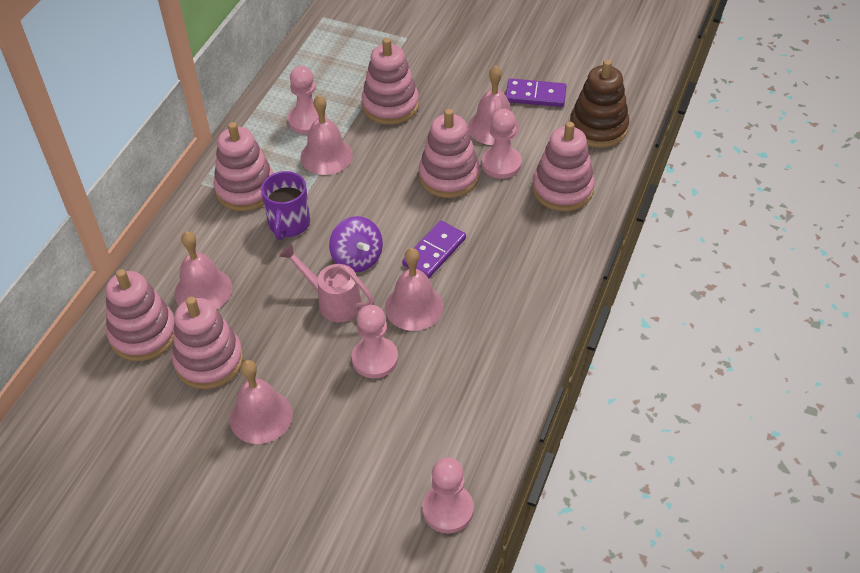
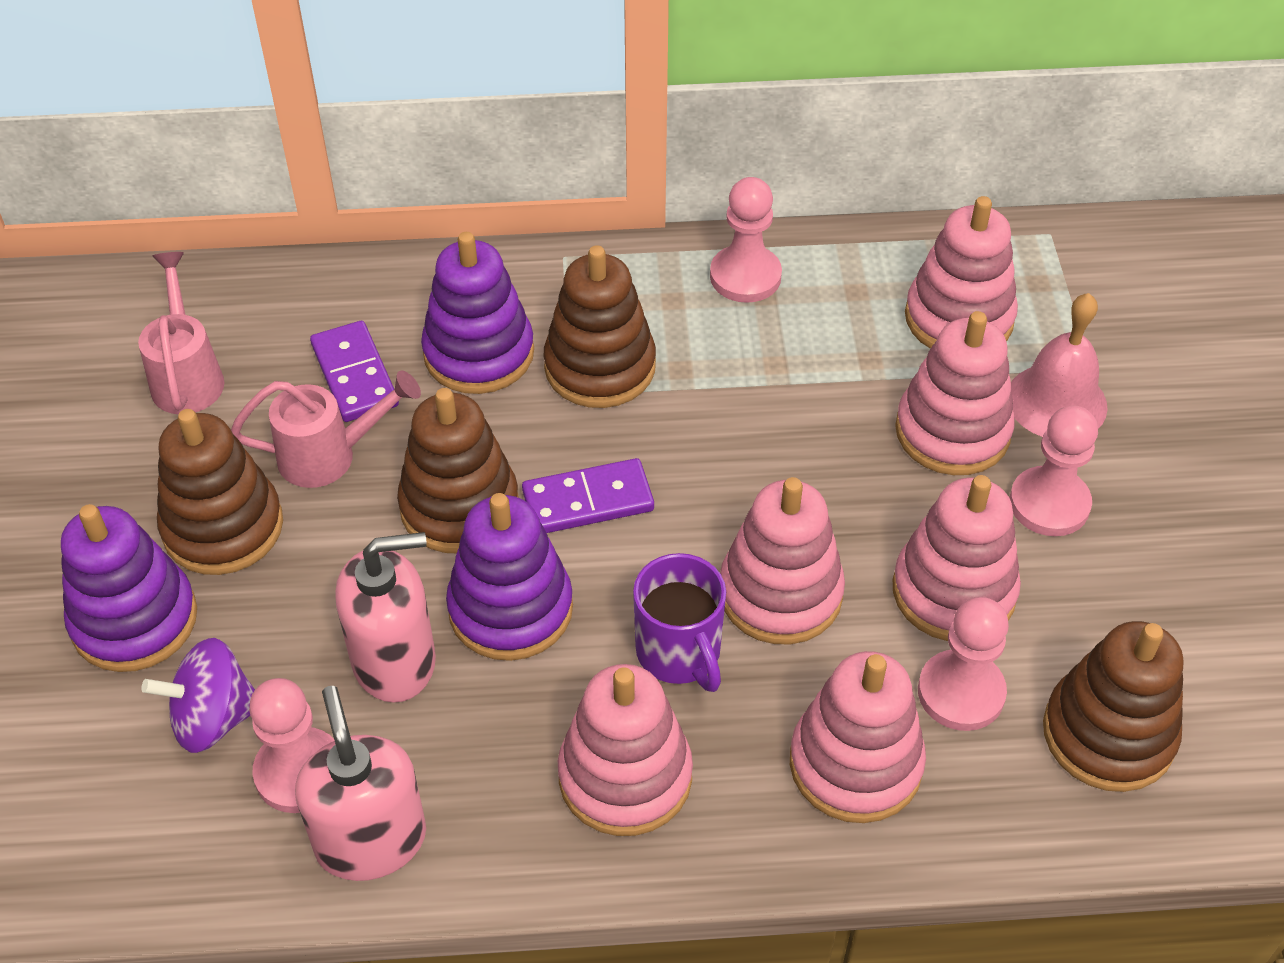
brown stacking toy: [570,60,629,148] = 1 -> [157,409,283,575] [397,388,519,553] [544,245,656,408] [1043,621,1183,792] = 4
pink bell: [174,231,232,310] [230,360,293,444] [301,95,353,175] [385,248,444,331] [468,65,519,145] = 5 -> [1011,293,1108,437] = 1
pink soap dispenser: none = 0 -> [295,686,426,881] [335,532,436,703] = 2
pink watering can: [279,243,375,322] = 1 -> [138,252,224,414] [231,370,421,488] = 2
purple stacking toy: none = 0 -> [61,504,197,672] [421,232,534,394] [446,493,573,661] = 3

